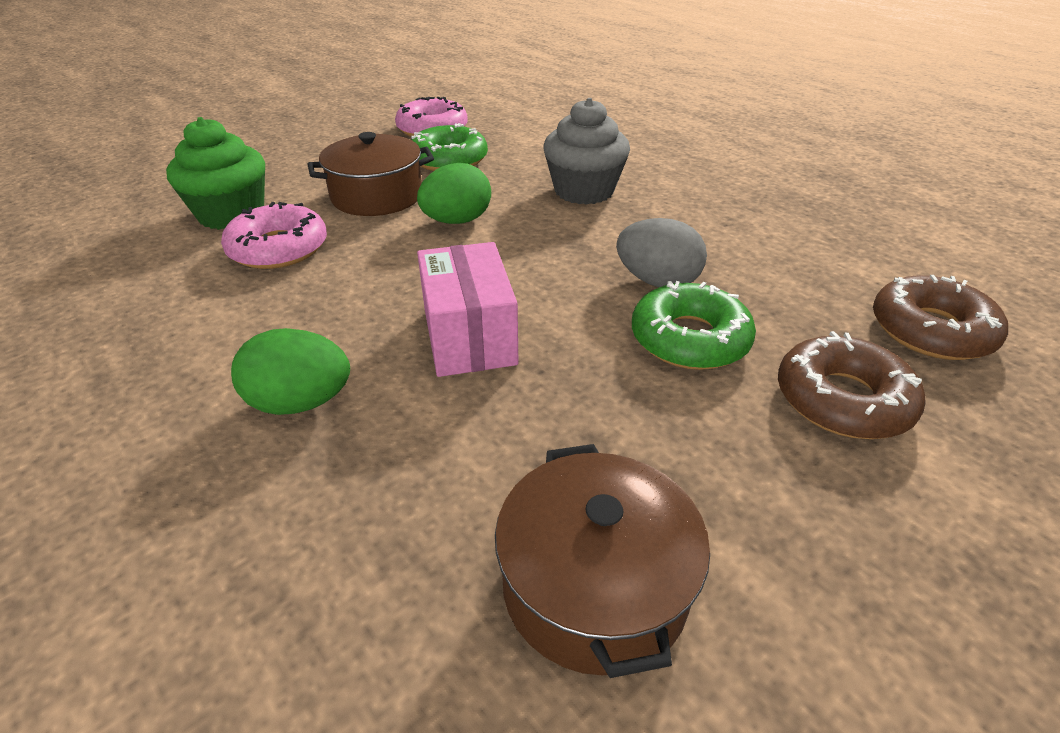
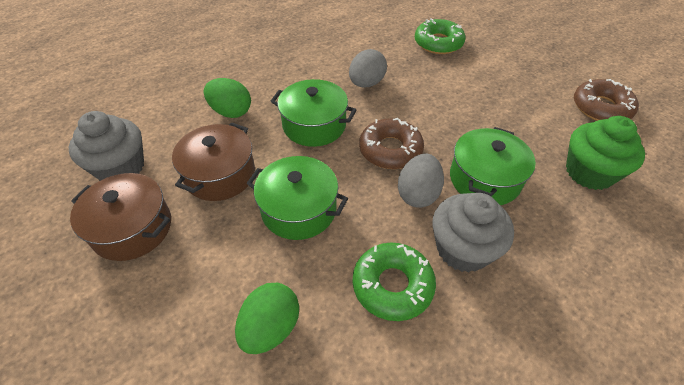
green pot: none = 0 -> [246,156,348,240] [270,79,357,147] [450,127,536,205] = 3
grey cupcake: [544,98,630,205] = 1 -> [69,111,144,181] [432,193,514,273] = 2
grey egg: [616,218,707,287] = 1 -> [349,49,387,88] [398,154,444,208] = 2
pink box: [417,242,519,377] = 1 -> none = 0
pink donut: [221,202,327,269] [395,97,468,137] = 2 -> none = 0

